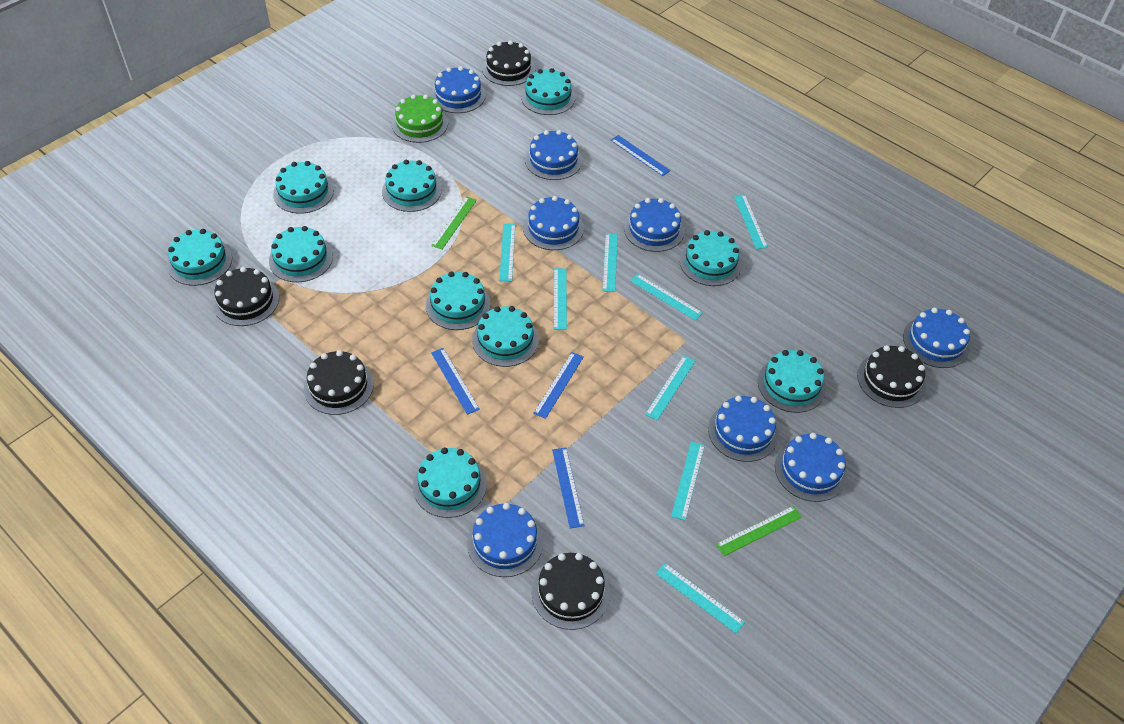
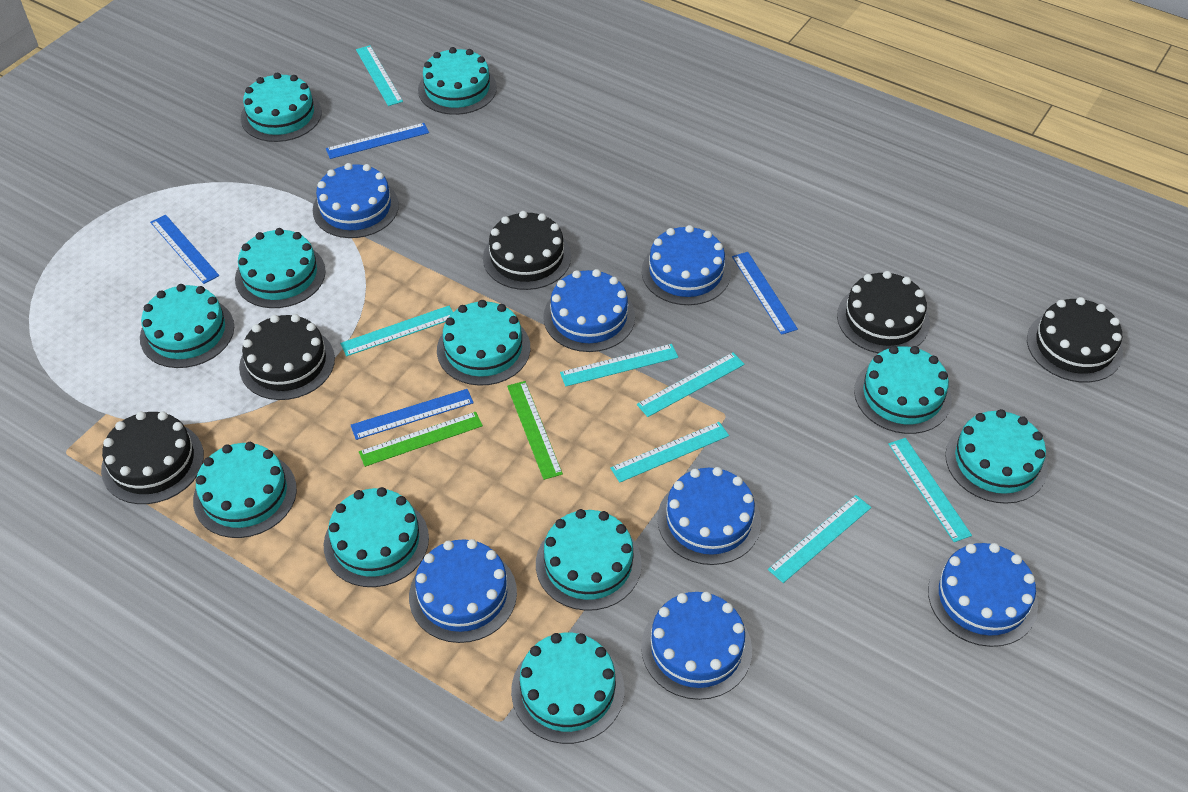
blue cake: [431,66,486,113] [467,503,543,577] [523,196,584,250] [525,130,582,180] [624,198,685,252] [708,396,779,462] [775,433,847,502] [903,308,970,368] = 8 -> [313,163,399,238] [409,539,517,643] [543,269,635,352] [641,592,752,700] [642,225,731,305] [657,467,761,565] [928,543,1038,647] = 7
green cake: [392,94,448,143] = 1 -> none = 0
turquoise cake: [167,229,232,286] [269,226,333,282] [273,161,334,214] [382,160,442,212] [413,447,487,518] [426,271,491,330] [472,306,539,367] [521,68,576,115] [680,230,742,286] [758,350,826,413] = 10 -> [140,284,234,368] [193,442,297,538] [235,228,326,308] [241,73,322,142] [324,487,429,587] [418,47,497,115] [437,300,530,386] [511,633,625,744] [536,509,642,611] [854,346,952,434] [945,409,1048,504] = 11
turquoise ruler: [499,224,516,281] [554,268,567,330] [602,233,618,292] [630,274,703,321] [645,355,695,420] [656,563,745,633] [671,441,705,521] [734,194,768,249] = 8 -> [340,306,453,356] [356,45,403,106] [560,344,678,386] [610,422,729,483] [637,353,745,417] [768,495,871,583] [888,438,972,542] = 7

